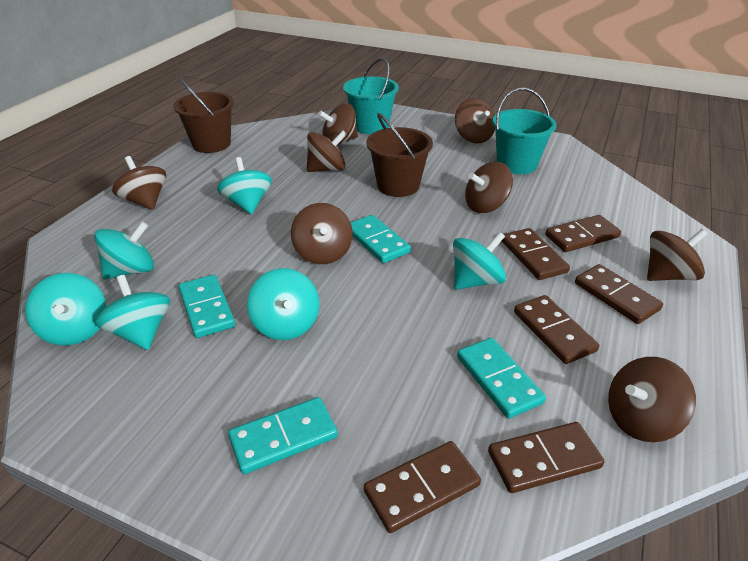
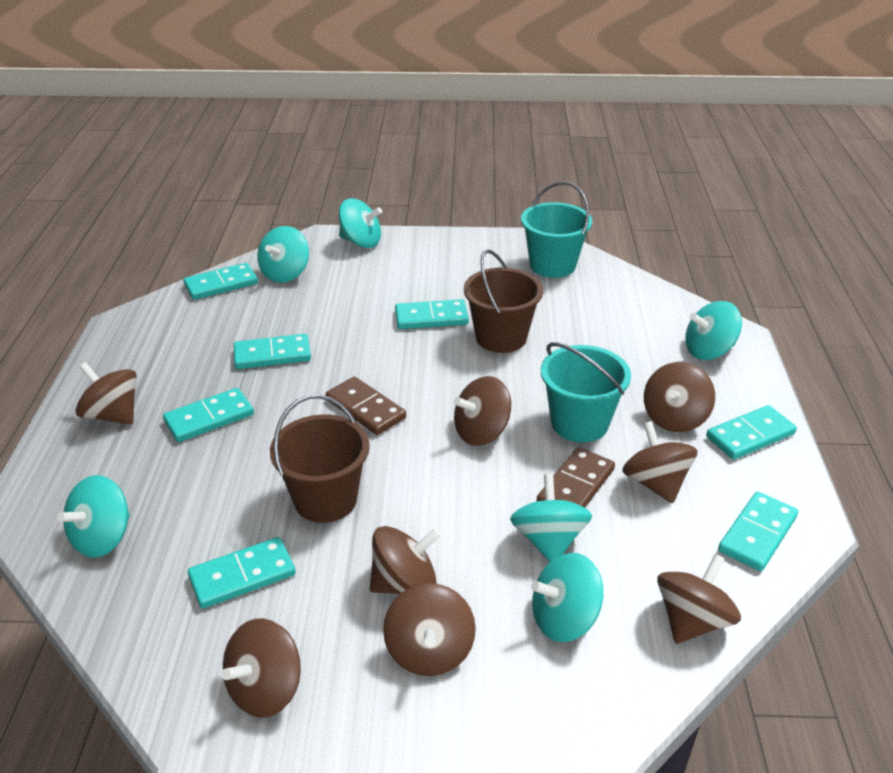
brown domino: [364,441,481,533] [488,422,605,493] [502,228,570,280] [514,295,599,364] [545,215,621,252] [575,264,663,324] = 6 -> [326,377,406,435] [537,447,615,508] = 2
turquoise domino: [178,275,235,338] [228,397,338,474] [350,215,411,263] [457,338,546,419] = 4 -> [163,388,254,442] [183,263,258,300] [188,537,296,609] [233,334,311,369] [395,299,469,329] [706,405,797,460] [718,491,798,571] = 7

